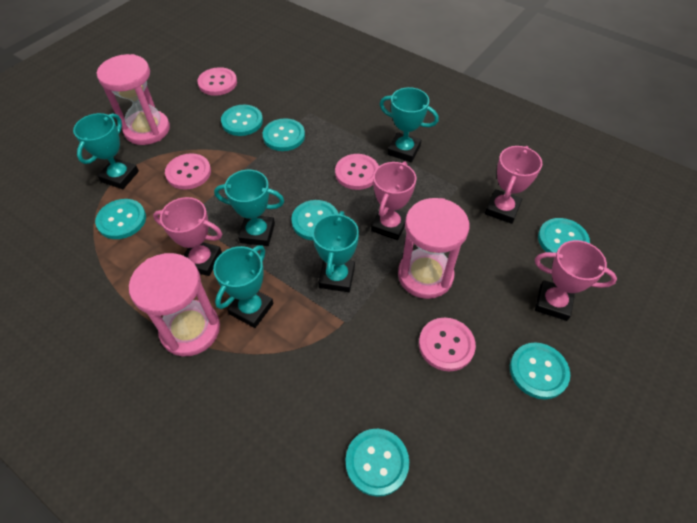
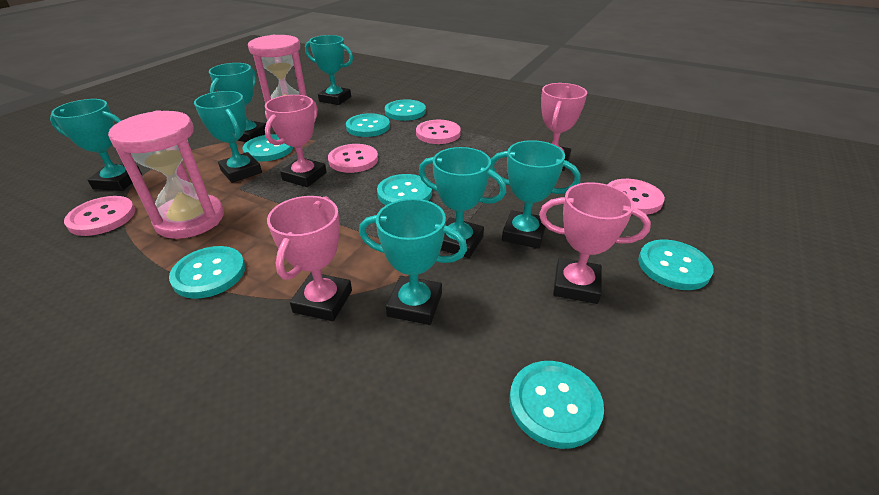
pink hourglass: [97,54,170,145] [129,253,220,356] [398,198,469,299] = 3 -> [108,110,224,239] [248,35,307,120] = 2
turquoise trophy: [73,113,139,189] [213,245,273,328] [214,170,284,246] [312,211,359,292] [380,87,439,162] = 5 -> [50,99,142,191] [194,91,262,183] [209,63,266,142] [305,35,353,105] [359,199,467,325] [419,147,506,258] [490,140,580,249] = 7

